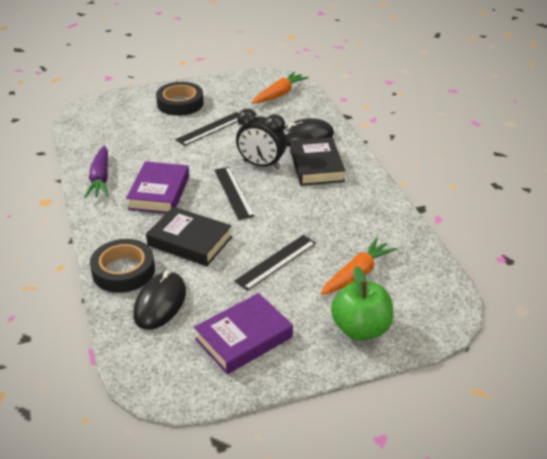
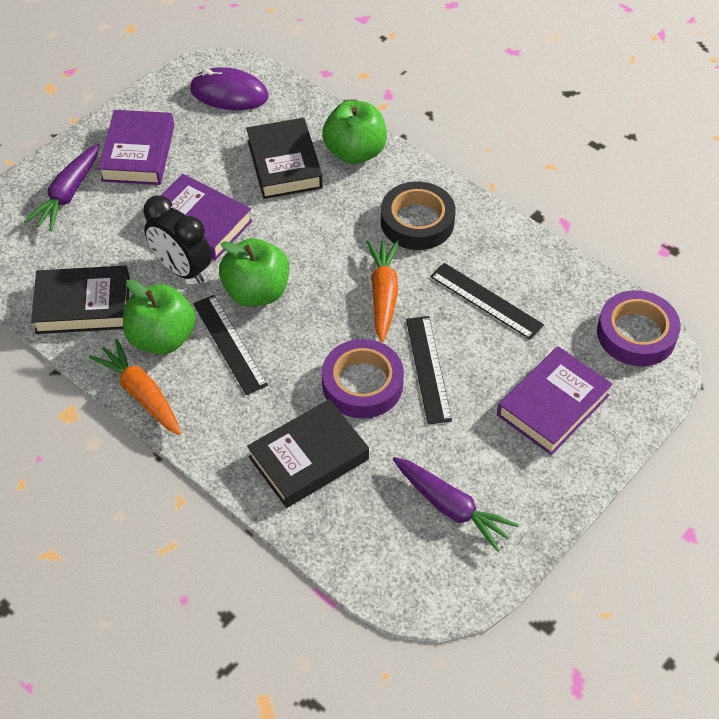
black book: [146,206,232,266] [290,137,345,186] = 2 -> [31,266,130,334] [246,118,323,199] [247,399,369,508] = 3
black mouse: [133,270,186,330] [283,118,334,146] = 2 -> none = 0
black tape: [90,239,155,293] [156,82,204,116] = 2 -> [381,181,455,250] = 1
green apple: [331,266,393,341] = 1 -> [123,279,196,354] [219,238,289,307] [322,101,387,164] = 3
purple book: [126,161,189,213] [194,293,293,374] = 2 -> [98,110,174,185] [146,174,252,260] [497,346,613,455] = 3
purple carrot: [84,145,109,198] = 1 -> [24,144,99,231] [393,457,519,552] = 2
purple mouse: none = 0 -> [190,67,269,110] = 1
purple tape: none = 0 -> [322,339,404,418] [597,290,681,366] = 2

